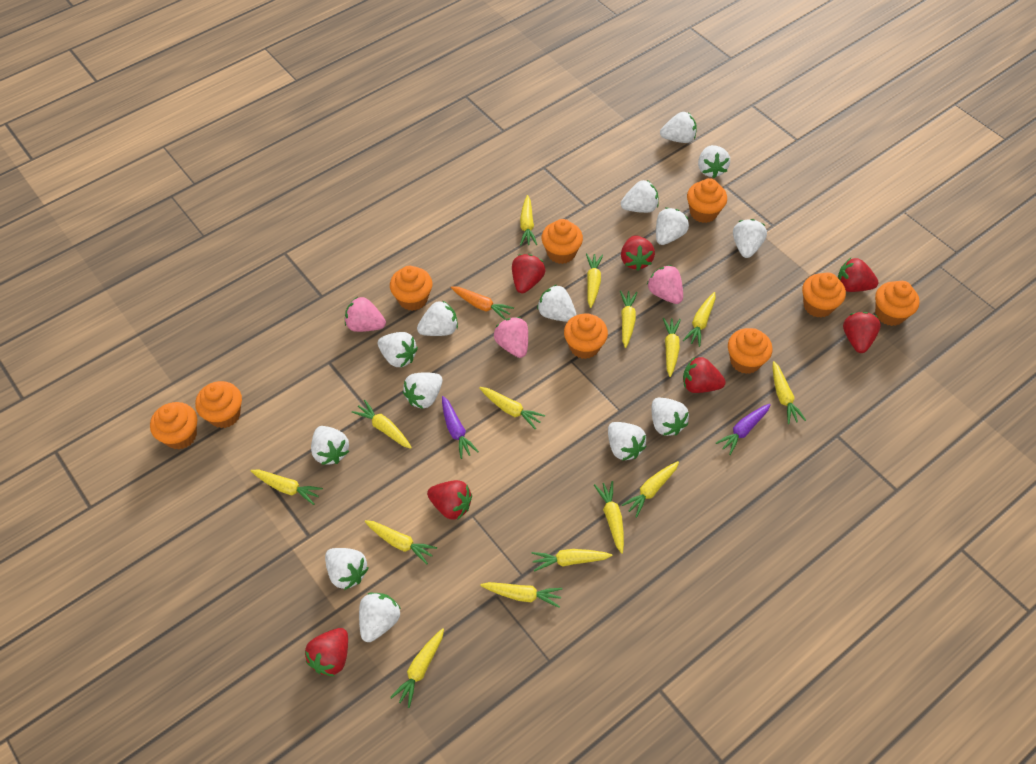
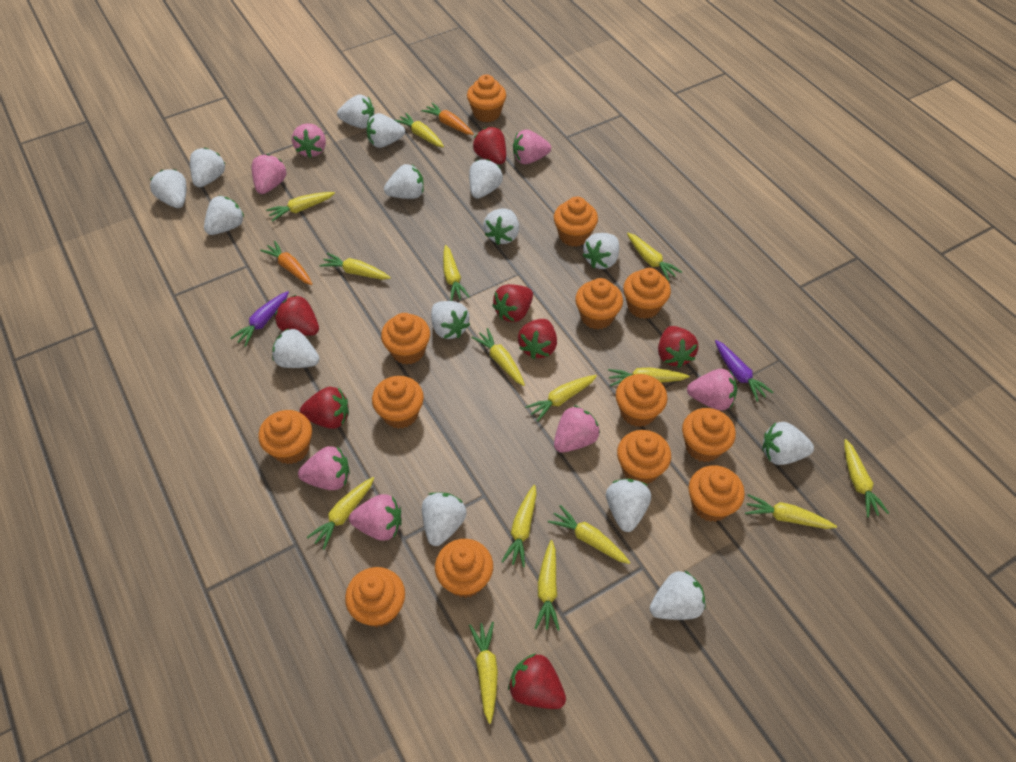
orange carrot: [451,286,514,320] = 1 -> [260,241,312,285] [421,103,474,135] = 2
orange cupcake: [150,402,197,450] [195,381,242,428] [390,266,432,311] [542,219,583,264] [564,313,608,359] [687,178,727,223] [728,328,772,374] [802,272,846,318] [875,281,920,326] = 9 -> [258,410,312,464] [345,567,405,627] [372,376,424,429] [381,313,430,364] [435,539,493,598] [467,74,506,122] [554,196,598,247] [575,278,623,329] [616,374,667,427] [617,430,671,484] [623,268,671,319] [682,408,736,462] [688,465,745,522] = 13
pink strawberry: [345,297,386,332] [494,317,528,358] [647,265,683,304] = 3 -> [251,154,286,194] [292,123,326,158] [298,446,350,490] [349,494,402,541] [513,129,551,164] [554,405,600,453] [687,369,737,410] = 7
white strawberry: [311,426,349,465] [325,548,369,590] [359,593,401,642] [378,332,418,367] [403,372,442,409] [417,300,458,336] [537,285,577,322] [608,422,646,461] [621,180,659,213] [652,398,689,436] [656,208,689,245] [660,112,697,143] [698,145,730,178] [733,219,767,258] = 14 -> [150,169,186,208] [190,148,225,187] [204,196,244,235] [272,328,319,368] [337,94,374,128] [367,113,405,148] [384,164,424,199] [422,492,467,546] [431,301,470,339] [469,159,503,199] [483,208,519,245] [583,233,619,269] [606,479,651,532] [650,570,706,620] [762,422,814,465] = 15

